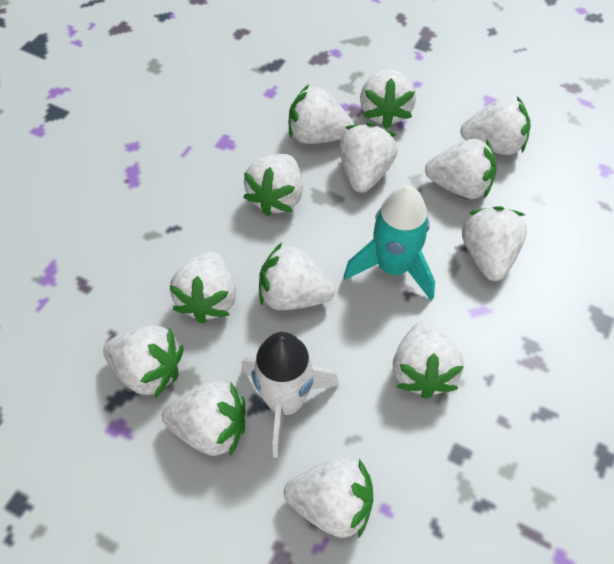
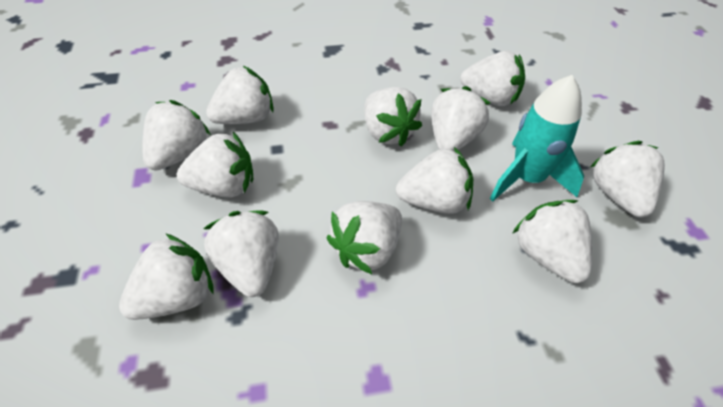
white rocket: [241,332,339,458] = 1 -> none = 0
white strawberry: [103,325,183,398] [162,381,245,456] [169,252,236,324] [243,154,303,216] [259,243,335,310] [284,457,373,538] [288,84,354,144] [339,123,397,193] [360,69,416,129] [393,320,464,399] [425,139,497,199] [460,96,531,155] [462,206,527,281] = 13 -> [119,233,214,320] [142,100,211,170] [177,132,253,197] [204,210,279,297] [206,66,274,124] [326,201,402,274] [364,87,422,147] [396,147,473,214] [431,86,490,152] [460,51,525,106] [512,200,592,283] [590,141,665,217] = 12

